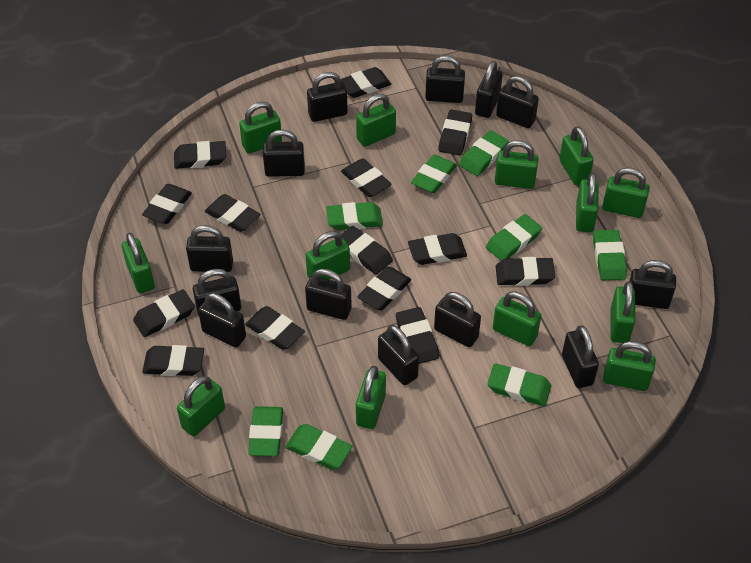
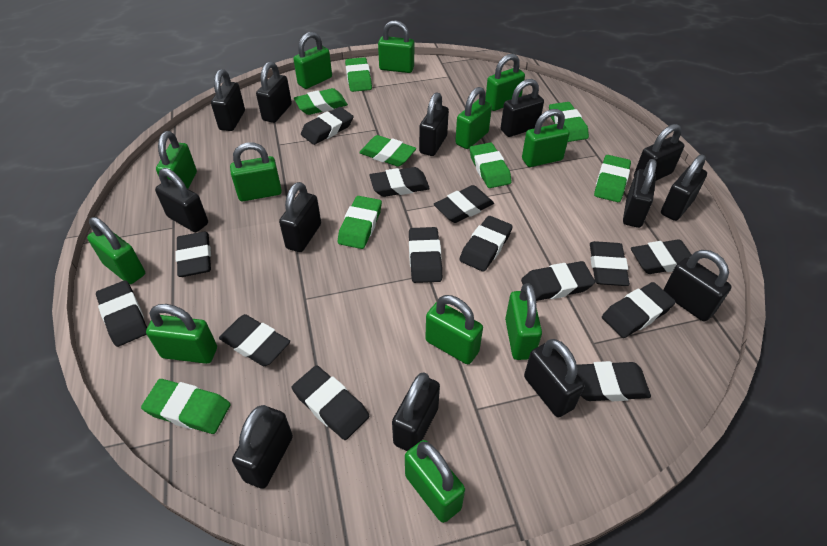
green padlock: [122,233,155,293] [177,376,225,436] [239,102,282,154] [306,231,350,280] [356,94,396,147] [356,366,386,429] [493,292,541,346] [495,140,538,189] [559,126,594,185] [576,173,599,232] [602,168,650,218] [603,341,656,391] [610,281,635,343] = 13 -> [87,217,145,284] [146,304,217,364] [156,131,197,189] [230,142,282,201] [293,32,332,89] [378,20,414,73] [405,440,465,523] [425,295,483,364] [455,87,492,149] [485,54,525,111] [505,283,542,360] [522,109,570,167] = 12

